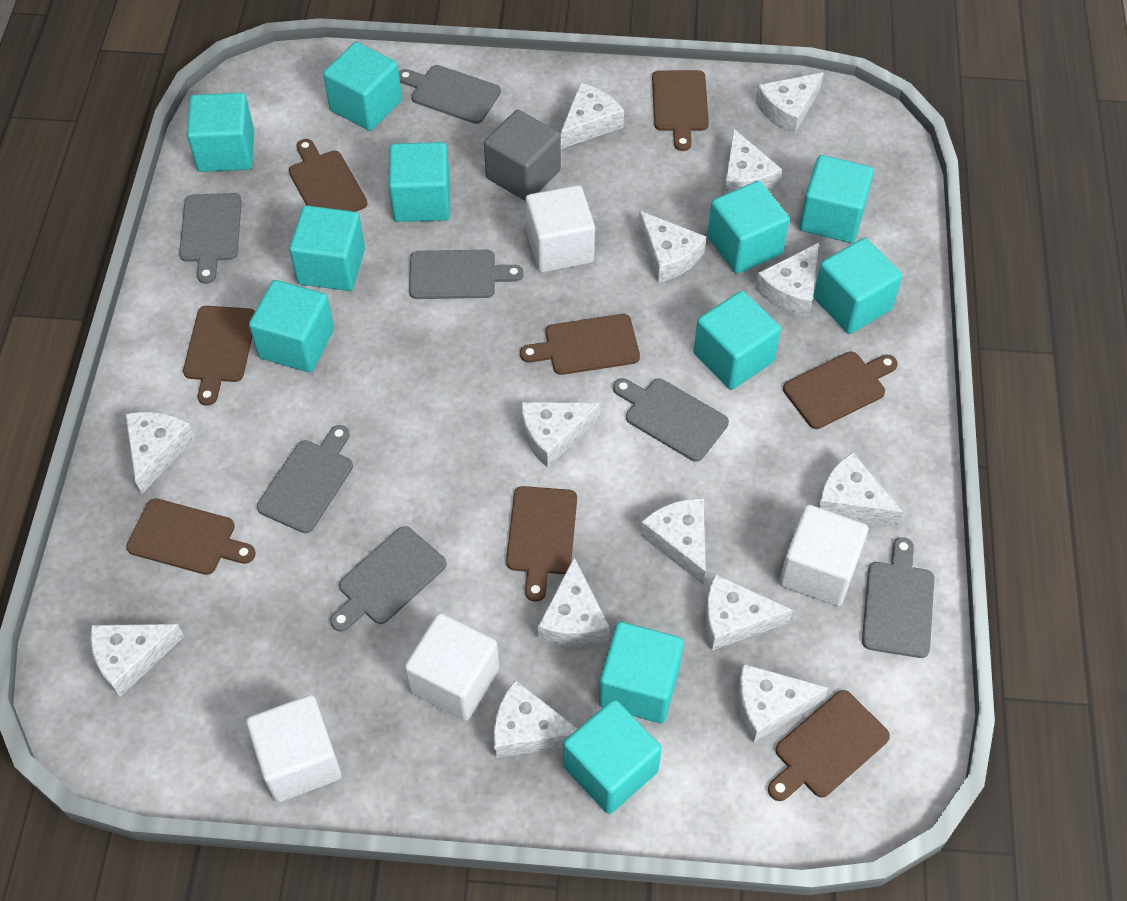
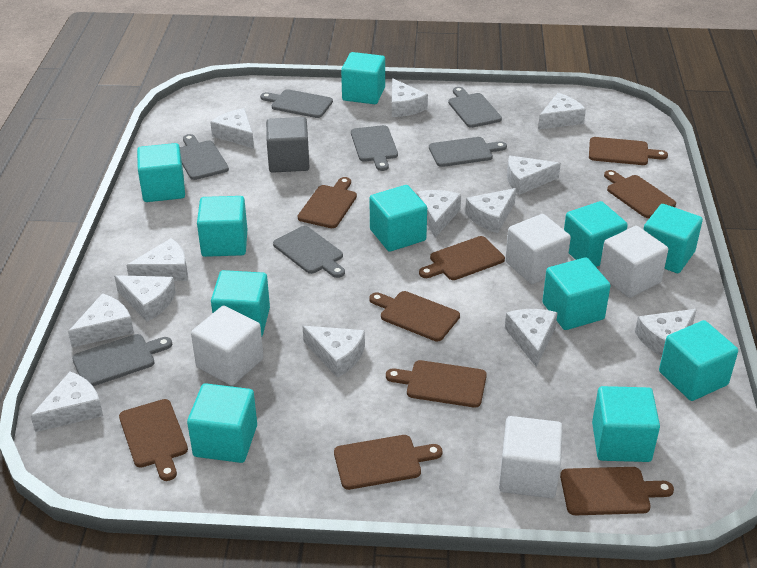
brown cutting board: [126,498,256,575] [183,306,255,406] [289,139,368,212] [506,486,577,602] [520,314,640,375] [652,70,709,151] [768,690,890,801] [783,351,897,429] = 8 -> [119,399,188,481] [298,177,357,228] [334,435,442,490] [369,291,460,341] [386,360,487,408] [419,236,505,280] [560,467,674,515] [589,137,668,165] [604,170,676,218] = 9
white cheese: [90,624,184,697] [125,412,195,495] [494,680,577,758] [521,402,601,468] [538,558,610,646] [561,83,624,149] [639,211,706,283] [640,498,705,584] [705,574,793,650] [724,128,782,195] [738,664,829,743] [755,243,819,317] [756,72,824,135] [818,452,903,526] = 14 -> [31,371,103,432] [68,293,134,347] [114,275,176,322] [126,238,188,281] [210,108,254,148] [303,326,365,378] [392,78,428,117] [416,190,461,238] [465,188,516,233] [505,309,558,367] [507,156,561,195] [538,93,586,130] [635,309,697,356] = 13

